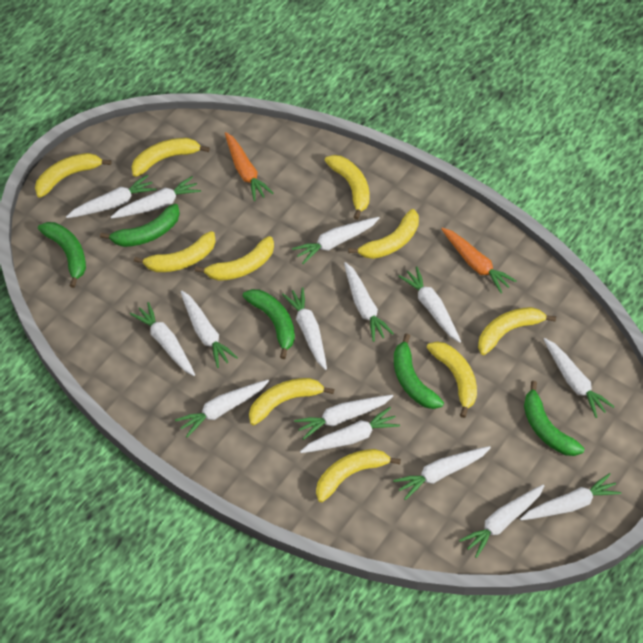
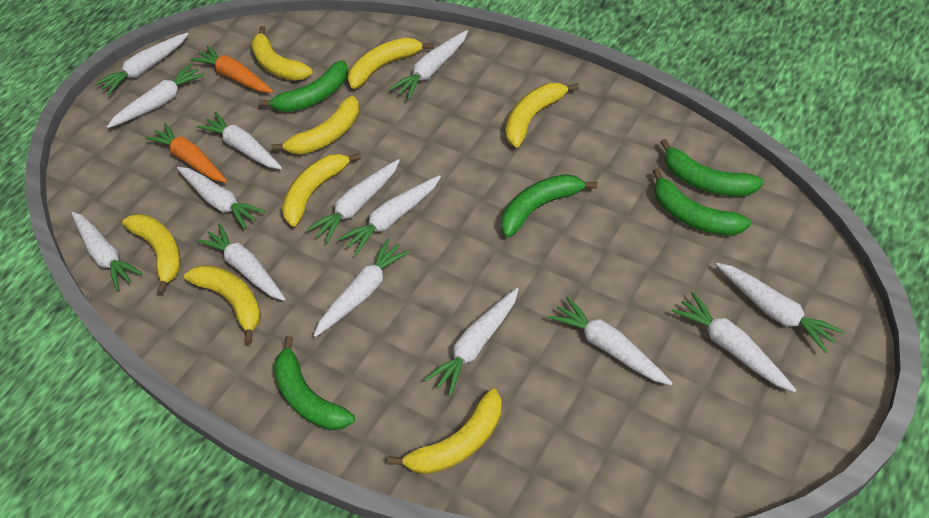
white carrot: [66,175,157,218] [111,176,201,219] [130,302,195,376] [175,380,269,437] [180,290,238,368] [282,287,327,370] [292,217,380,264] [294,395,393,440] [300,407,400,453] [344,262,394,342] [393,446,491,500] [398,266,461,343] [459,484,545,558] [520,473,621,520] [544,338,614,418] = 15 -> [72,212,142,291] [95,33,188,95] [107,64,205,128] [177,167,265,230] [197,112,282,169] [197,223,286,301] [307,159,400,244] [313,238,410,337] [338,175,441,255] [389,30,468,99] [424,288,519,396] [548,296,673,385] [672,292,796,392] [716,263,845,353] = 14
yellow banana: [35,153,111,198] [132,138,210,177] [134,231,216,272] [195,236,274,281] [249,378,334,425] [316,449,401,502] [324,155,369,220] [348,209,419,259] [427,342,477,418] [478,307,556,355] = 10 -> [122,214,181,295] [184,265,261,344] [251,26,313,81] [271,96,359,155] [282,153,361,227] [348,38,433,89] [388,389,502,474] [505,83,579,148] = 8

